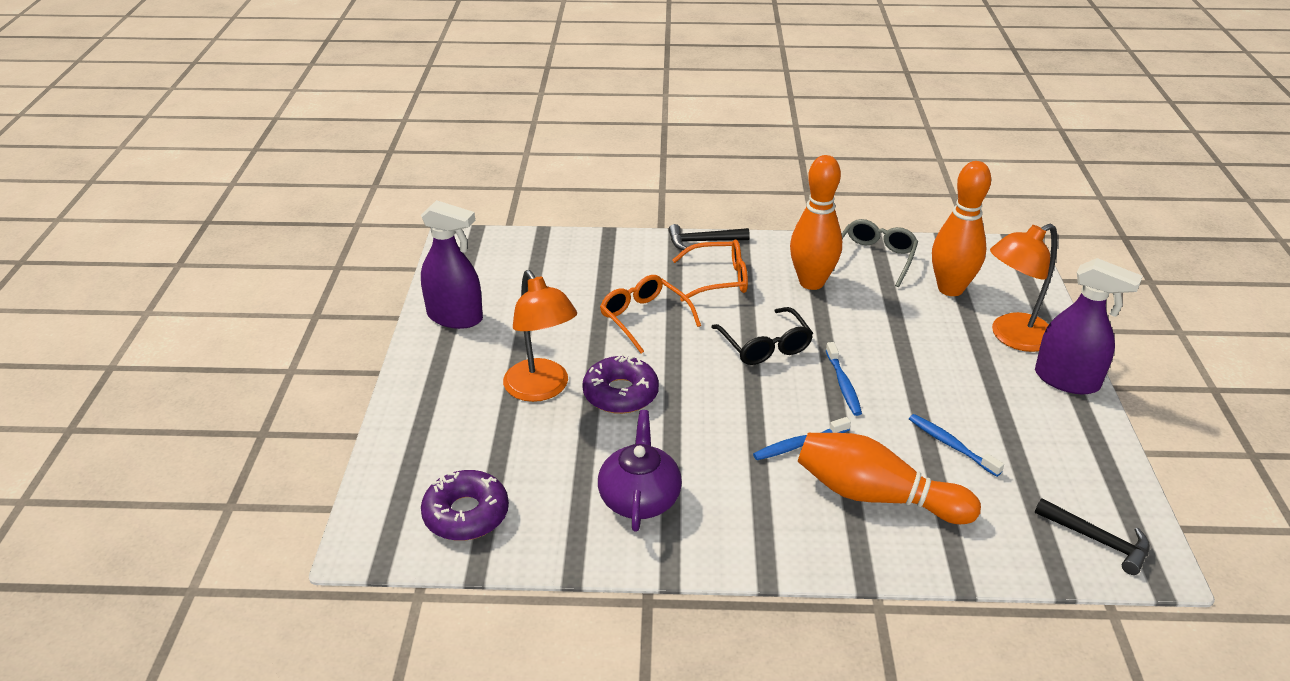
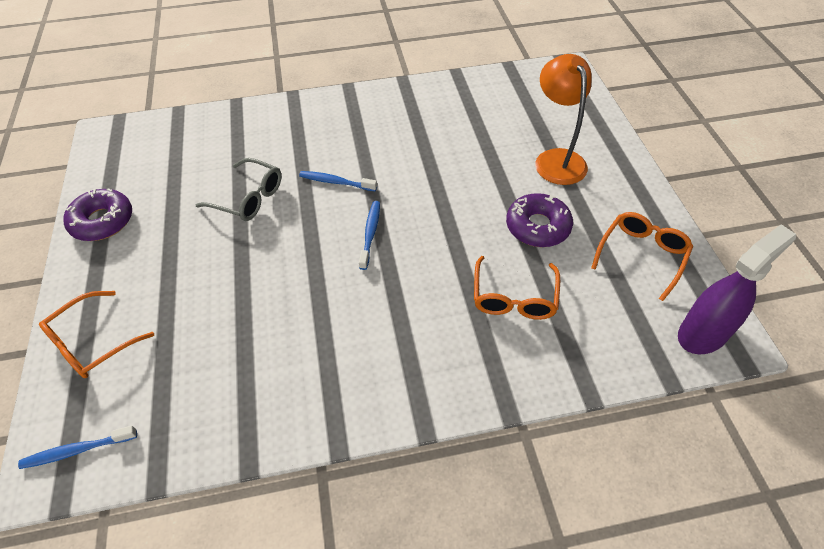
black glasses: [711,307,813,365] = 1 -> none = 0
black hammer: [668,224,750,250] [1035,498,1150,575] = 2 -> none = 0
orange bowling pin: [790,155,842,290] [798,433,981,524] [932,161,991,296] = 3 -> none = 0
orange glasses: [600,275,701,354] [672,239,748,302] = 2 -> [39,291,154,378] [474,256,560,320] [591,212,693,301] = 3
orange lamp: [503,270,577,402] [990,224,1057,352] = 2 -> [535,54,592,185] = 1
purple spray bottle: [421,200,483,329] [1035,258,1143,394] = 2 -> [678,224,796,354] = 1
purple teapot: [598,410,682,532] = 1 -> none = 0

